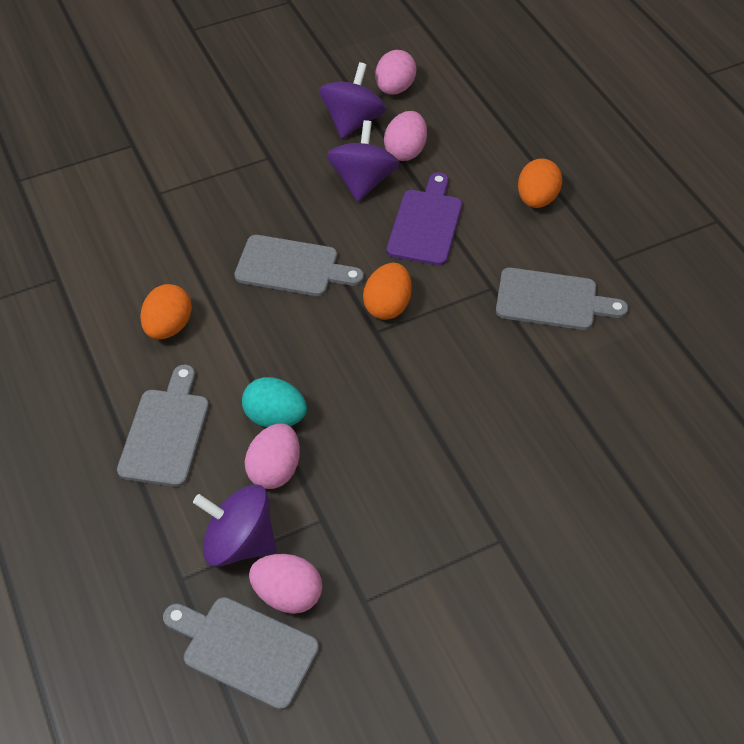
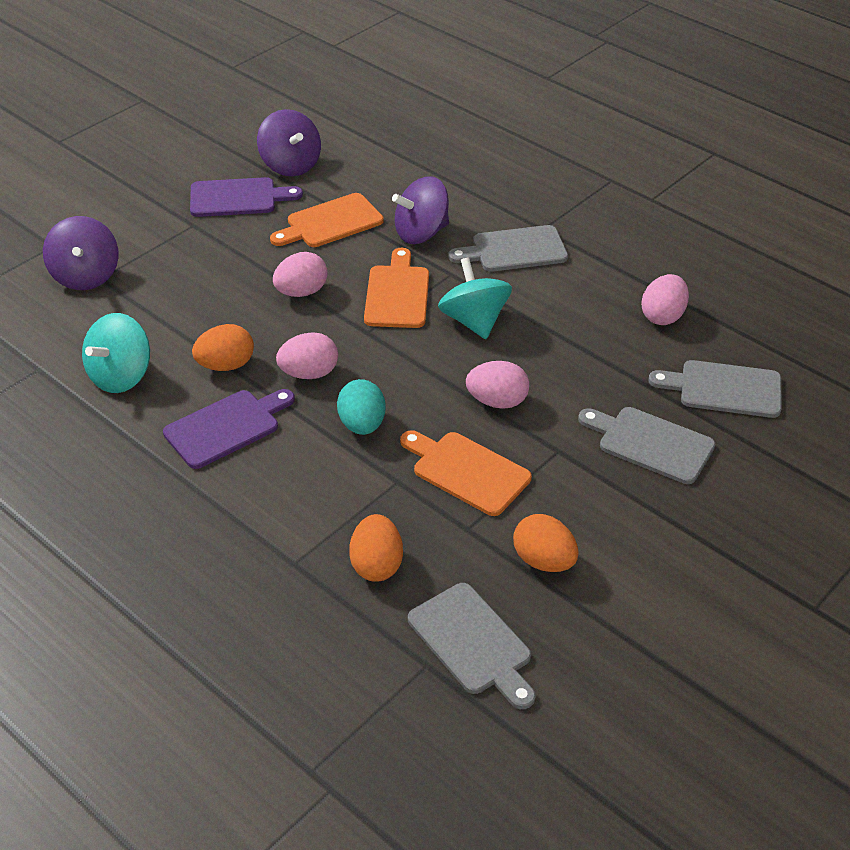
orange cutting board: none = 0 -> [270,193,384,247] [364,248,429,328] [400,430,532,516] = 3
purple cutting board: [387,172,462,266] = 1 -> [163,389,295,469] [190,177,303,217] = 2
turquoise spinning top: none = 0 -> [82,313,150,393] [438,257,512,339] = 2

